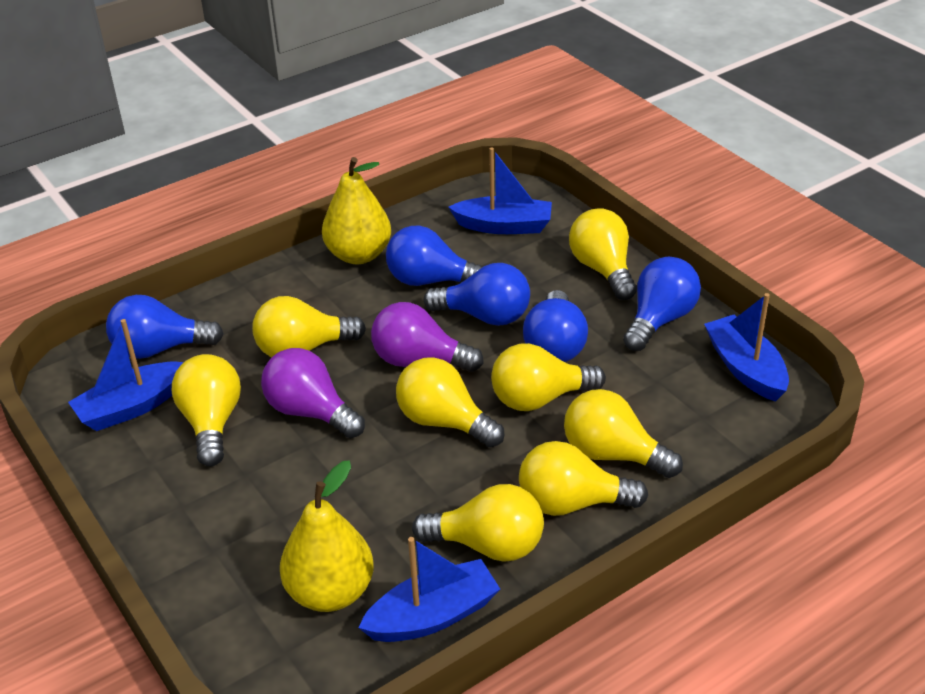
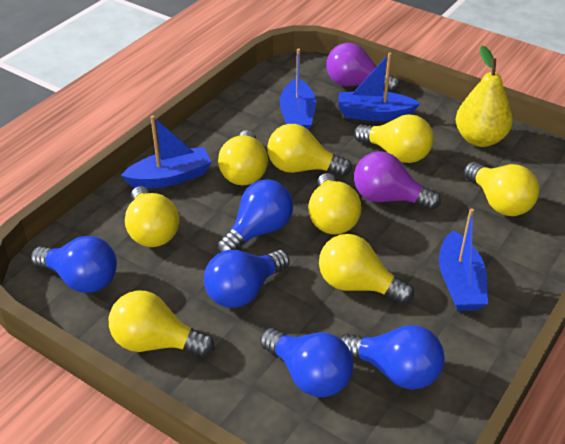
yellow pear: [280,461,374,612] [322,157,391,264] = 2 -> [456,46,513,147] = 1

